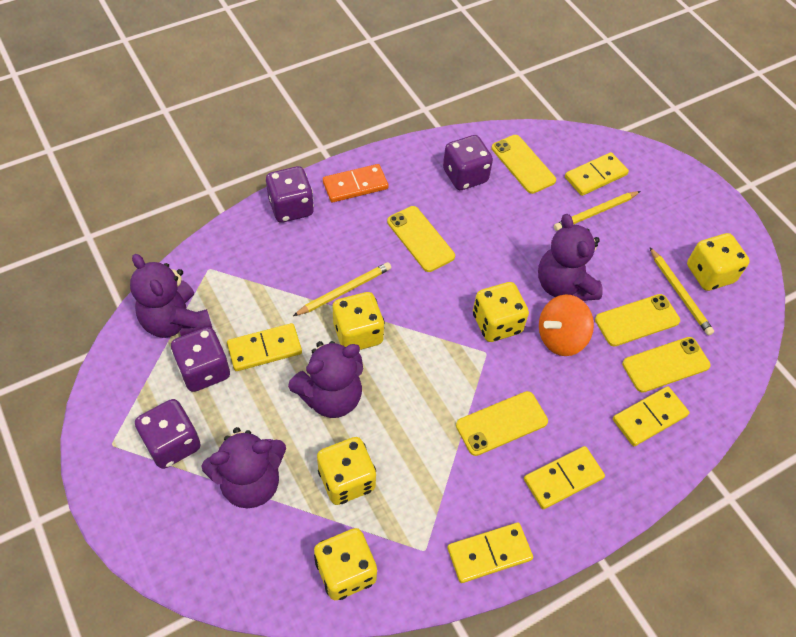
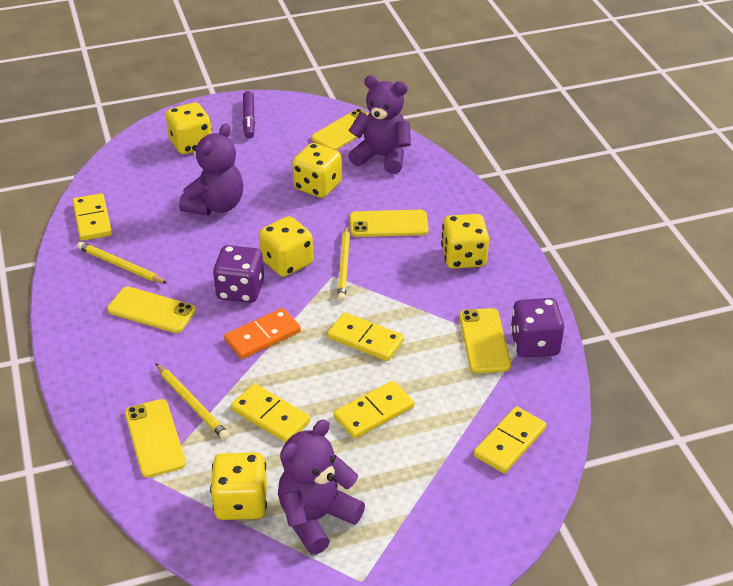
orange spinning top: [539,294,594,356] = 1 -> none = 0
purple dice: [135,399,201,469] [171,327,230,392] [266,166,314,223] [443,135,493,190] = 4 -> [213,245,264,303] [510,298,564,358] = 2
purple marker: none = 0 -> [243,91,255,139] = 1
purple teddy bear: [130,254,213,338] [201,427,286,508] [288,341,363,418] [538,214,603,301] = 4 -> [179,123,243,215] [278,419,365,555] [348,75,411,174] = 3

